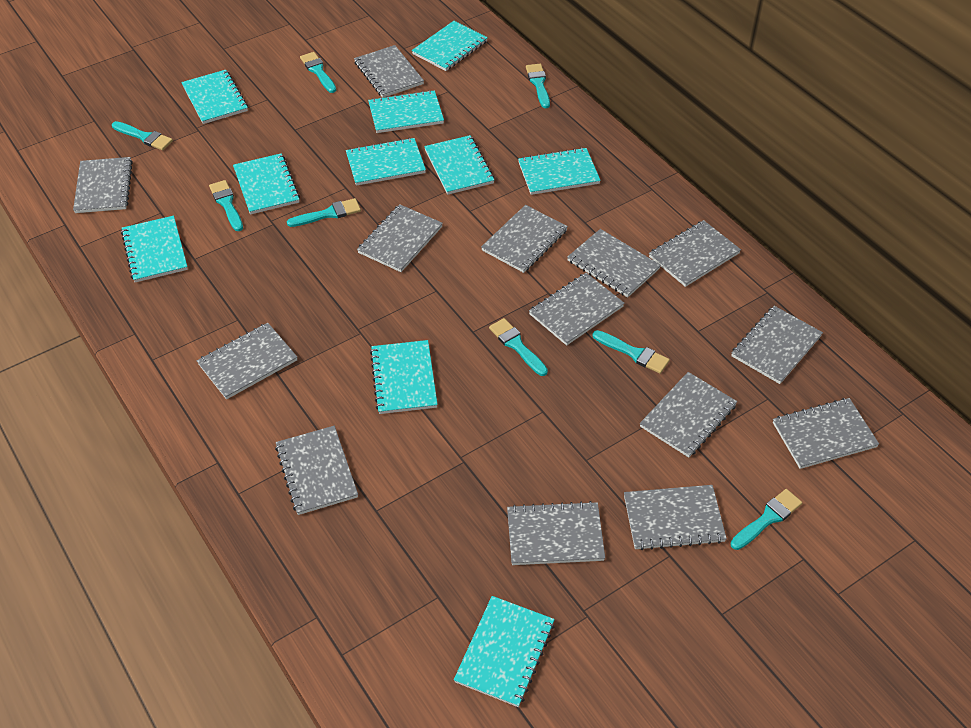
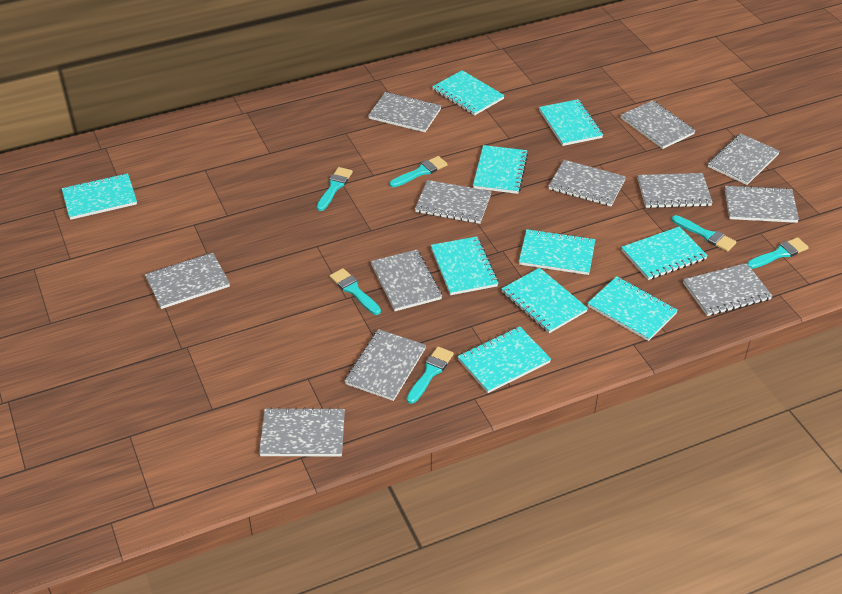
grey notebook: [73,157,133,213] [197,323,297,399] [275,426,358,515] [354,45,424,98] [357,204,443,272] [481,205,568,273] [507,501,605,565] [529,273,624,345] [567,229,661,298] [624,485,727,550] [640,372,737,458] [649,220,741,287] [731,306,823,384] [773,398,879,469] = 14 -> [145,253,230,309] [259,407,345,456] [345,329,426,401] [368,92,441,132] [371,250,442,311] [415,180,492,224] [549,160,626,206] [621,100,696,149] [637,173,713,208] [683,263,772,316] [708,133,780,185] [725,185,799,223] = 12
turquoise brush: [112,121,173,150] [209,180,243,231] [287,198,361,227] [300,52,336,93] [489,318,548,376] [526,64,550,108] [593,330,670,374] [731,489,802,550] = 8 -> [317,167,353,211] [330,268,381,315] [389,156,448,187] [407,346,454,404] [672,215,736,252] [747,237,809,269] = 6

